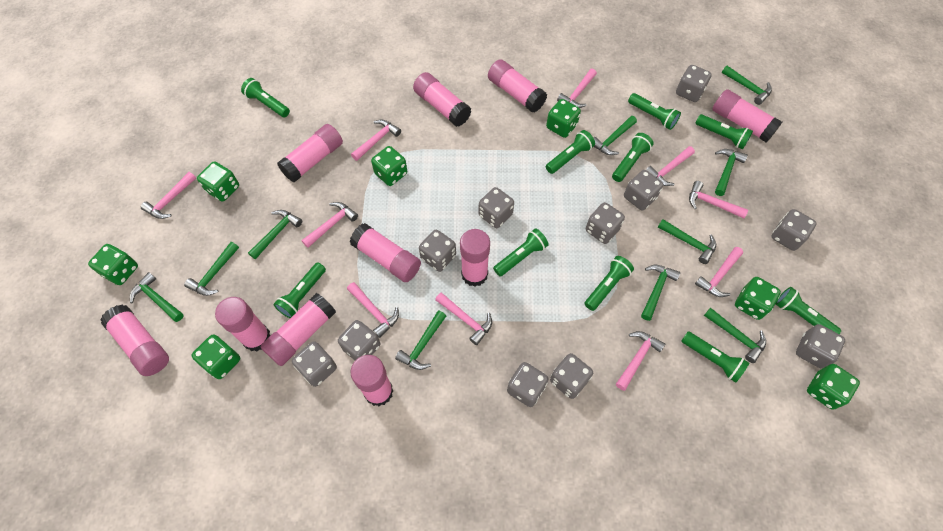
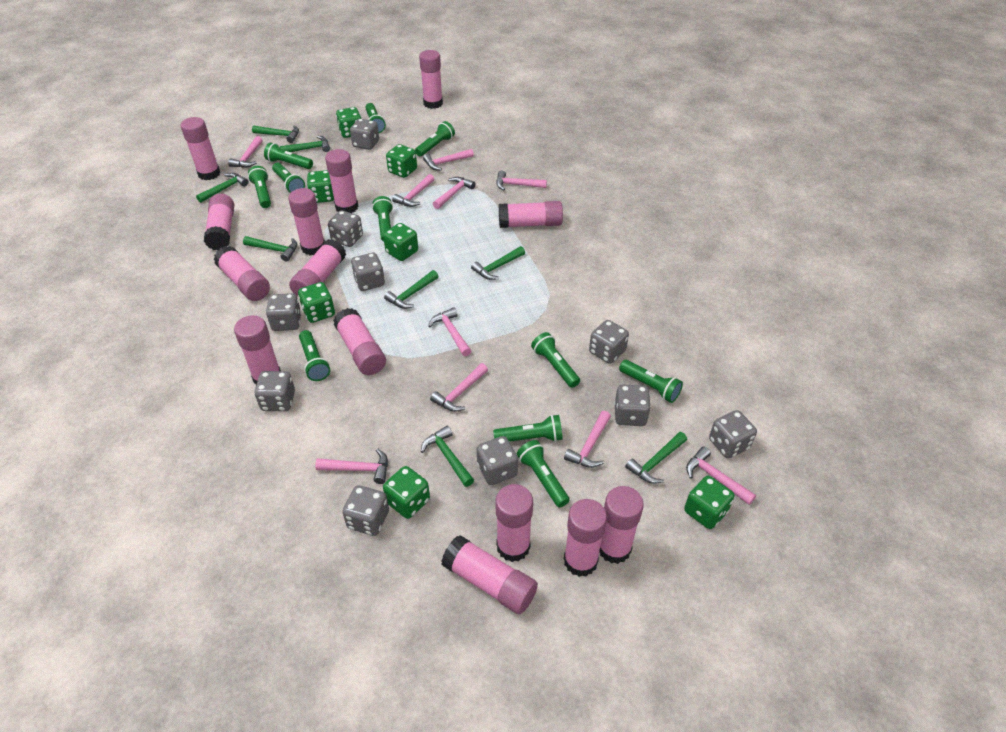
green flashlight: [241,78,290,117] [274,263,326,318] [493,229,549,276] [546,130,595,174] [584,256,634,311] [612,133,654,182] [628,93,681,130] [682,331,749,383] [695,114,753,149] [775,287,841,334] = 10 -> [248,166,271,208] [264,142,313,169] [272,163,305,193] [299,330,330,381] [365,103,386,133] [372,196,393,242] [415,121,455,157] [493,415,563,442] [517,440,570,508] [531,332,580,388] [619,360,683,403] = 11
green hammer: [130,272,184,322] [184,242,239,296] [248,210,302,259] [395,310,446,370] [594,116,637,155] [641,265,680,321] [658,219,716,264] [704,308,766,363] [715,149,748,196] [722,66,772,105] = 10 -> [196,173,248,203] [243,236,297,262] [252,125,299,143] [280,135,330,152] [384,270,439,309] [421,426,474,487] [471,246,525,280] [625,432,687,484] = 8
grey dice: [292,341,337,387] [338,320,381,360] [419,230,456,272] [478,187,514,228] [507,362,549,407] [550,353,593,399] [586,202,625,244] [624,170,663,211] [676,65,712,102] [771,209,817,251] [796,324,845,368] = 11 -> [254,371,295,411] [266,293,301,331] [328,211,363,247] [342,485,389,536] [350,119,379,150] [351,253,385,291] [477,436,518,485] [589,320,629,364] [614,385,651,426] [709,410,757,458] = 10
pink glue stick: [100,305,169,376] [215,297,271,351] [260,293,336,366] [277,124,343,183] [350,223,421,282] [350,355,393,406] [413,72,471,127] [460,229,490,287] [488,59,547,113] [712,89,782,143] = 10 -> [180,117,221,180] [204,194,234,251] [213,246,270,301] [234,315,281,384] [288,188,325,256] [289,239,346,297] [325,149,358,213] [333,308,386,375] [419,50,443,109] [441,535,538,614] [495,484,533,562] [499,201,563,228] [564,499,607,577] [599,486,644,564] = 14

